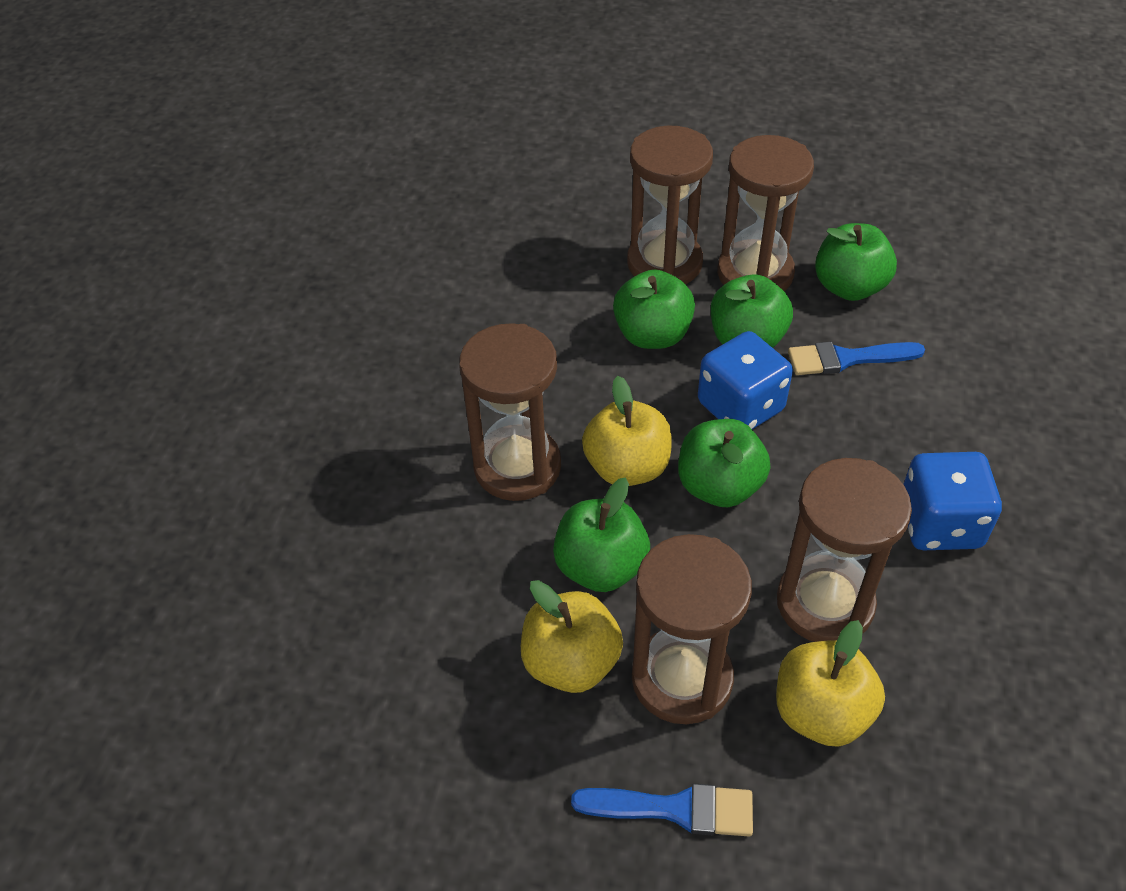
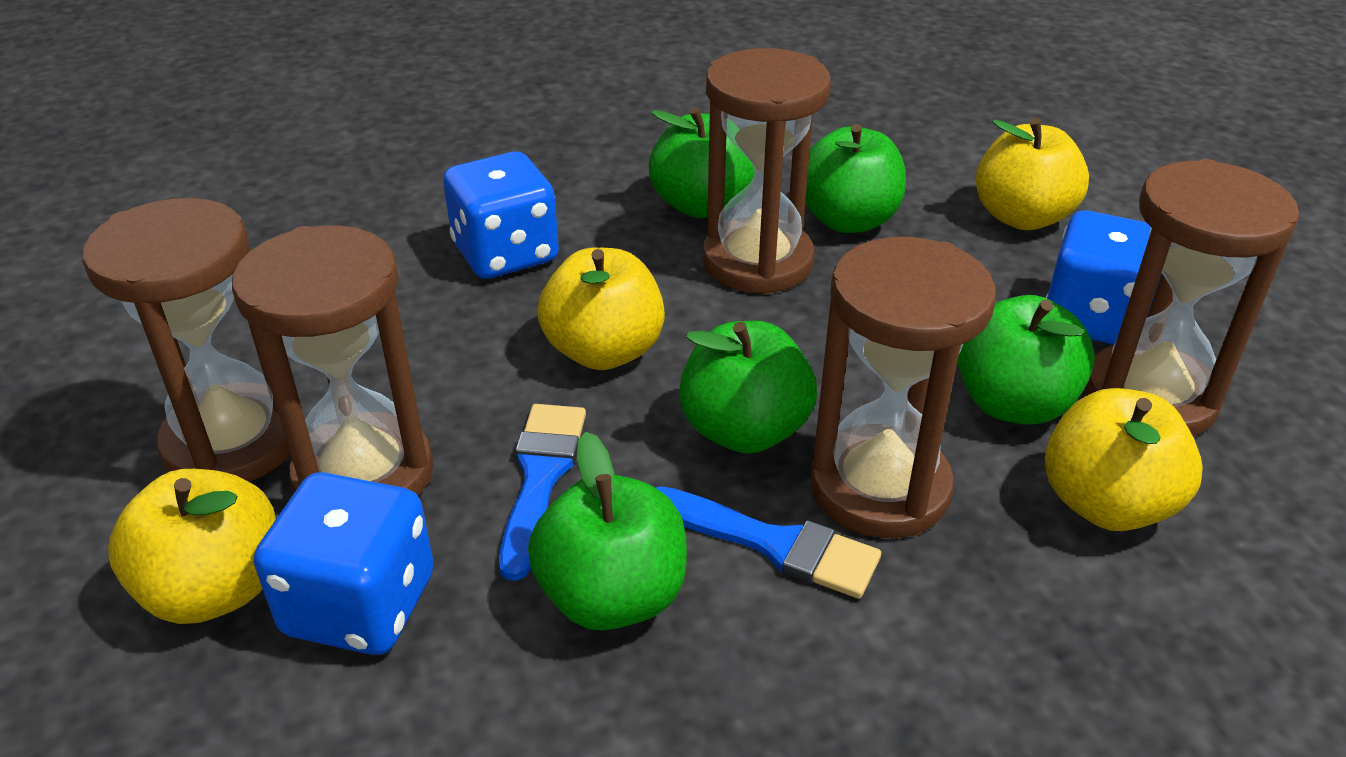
blue dice: [698,331,793,429] [903,452,1002,550] = 2 -> [254,472,434,655] [443,152,559,279] [1046,210,1162,345] = 3
yellow apple: [521,580,623,693] [582,376,672,486] [776,620,885,747] = 3 -> [108,469,276,624] [538,247,665,370] [976,118,1089,230] [1045,388,1203,531] = 4

